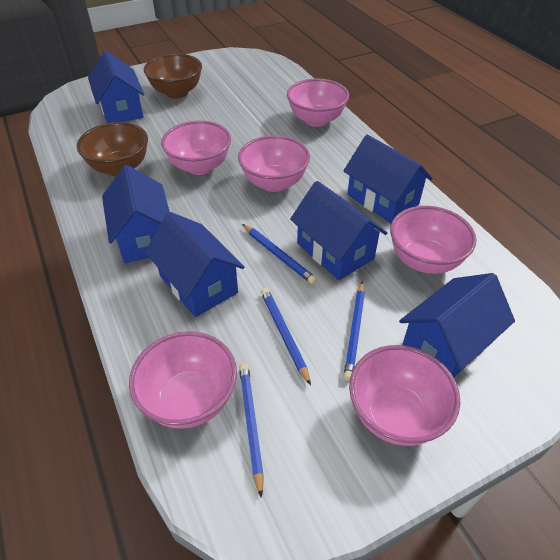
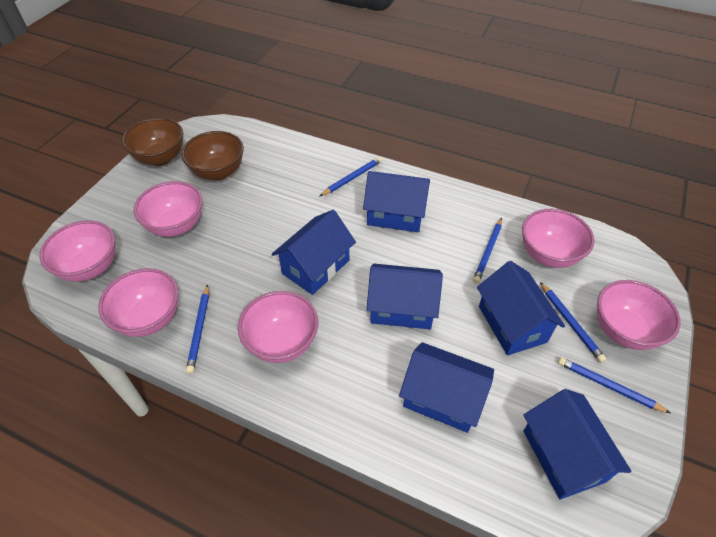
blue pencil: [239,363,264,498] [242,224,317,284] [261,288,311,386] [343,281,365,381] = 4 -> [186,284,209,374] [320,157,383,196] [473,218,502,283] [540,282,606,363] [558,357,670,413] = 5

